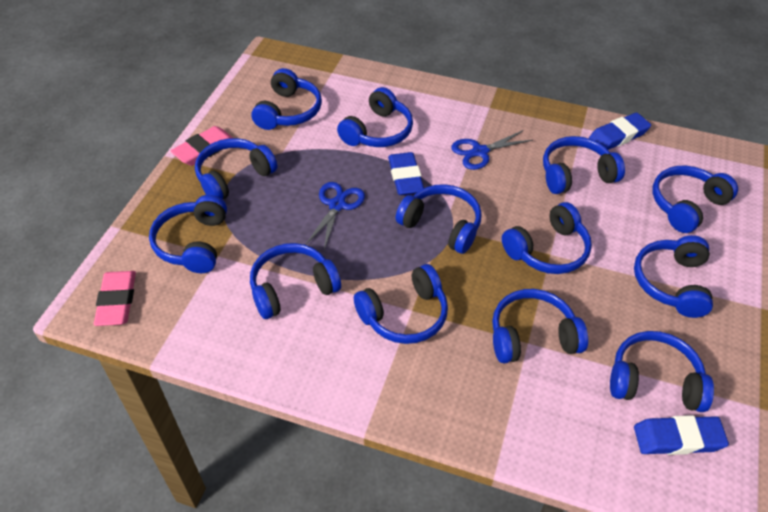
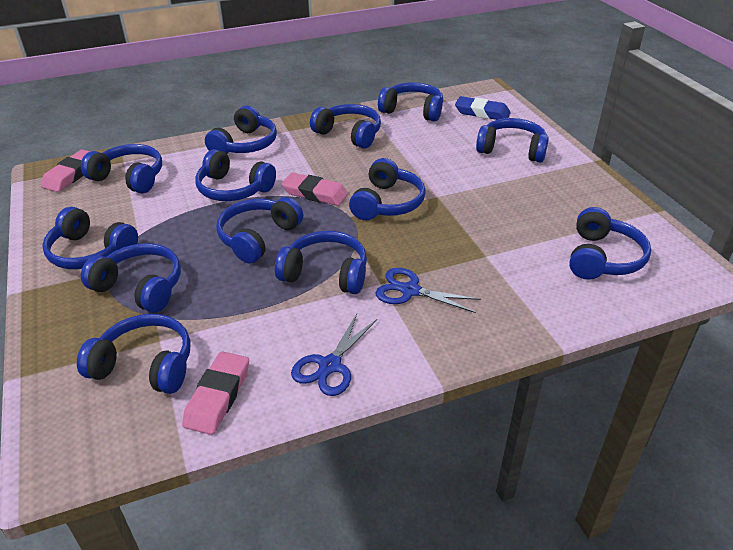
blue eraser: [388,152,424,195] [589,113,651,150] [634,415,729,455] = 3 -> [455,96,510,120] = 1
pink eraser: [94,271,136,326] [171,126,233,166] = 2 -> [41,149,91,192] [182,351,249,435] [281,172,348,206] = 3

